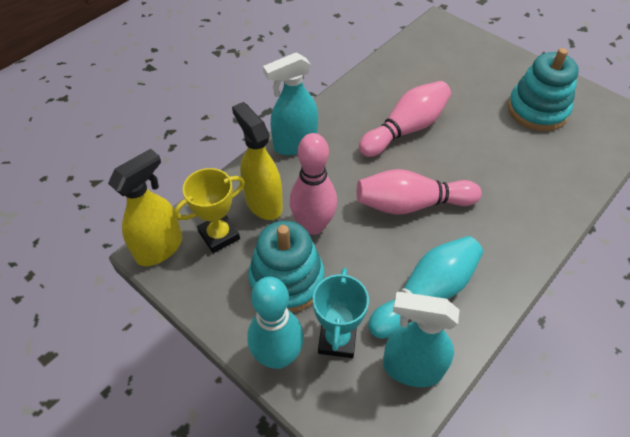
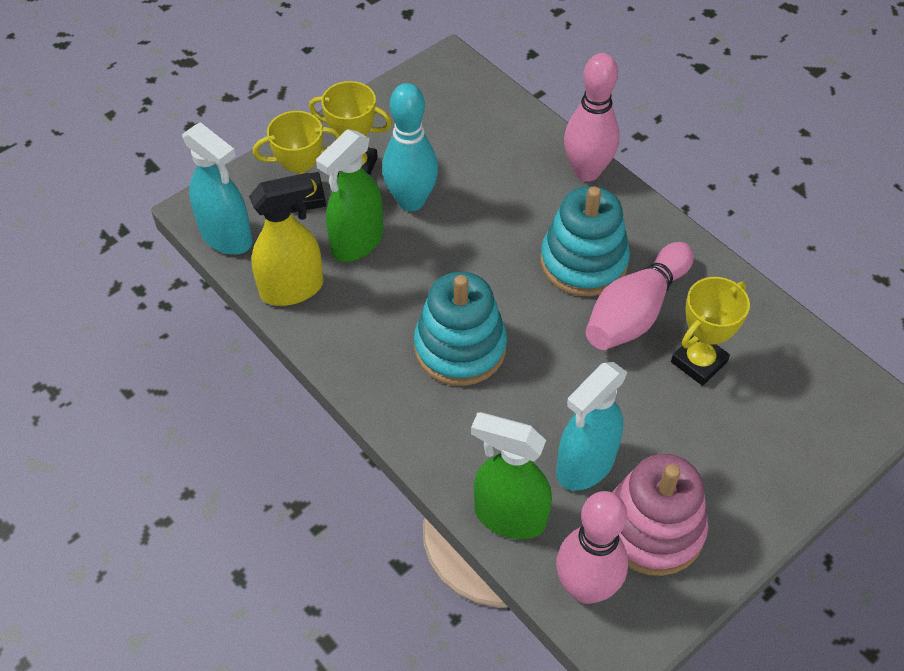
green spray bottle: none = 0 -> [316,129,384,262] [471,412,552,539] = 2
pink stacking toy: none = 0 -> [612,454,708,576] = 1
turquoise bowling pin: [247,277,304,369] [368,236,483,339] = 2 -> [382,83,438,211] = 1
turquoise trophy: [313,268,369,358] = 1 -> none = 0
yellow spray bottle: [108,149,182,266] [232,102,283,220] = 2 -> [249,173,323,306] = 1
yellow trophy: [174,168,245,253] = 1 -> [253,111,340,213] [309,81,392,177] [671,277,750,386] = 3

